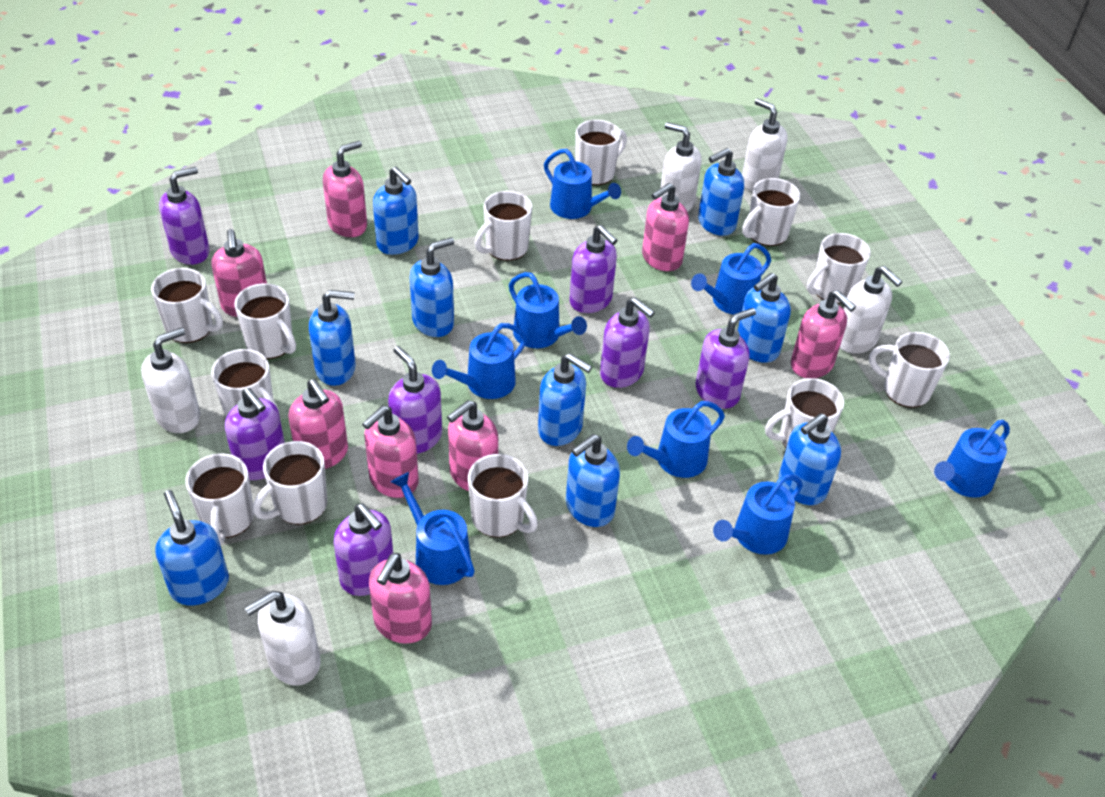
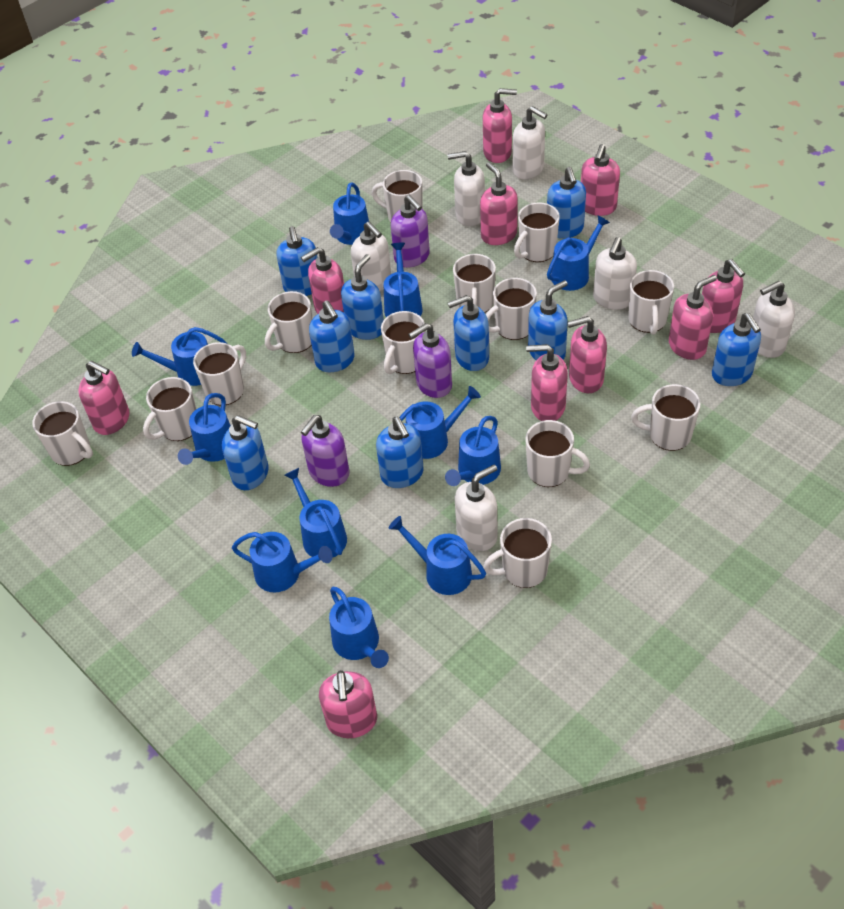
blue watering can: [391,472,475,585] [432,323,528,399] [509,272,587,348] [544,149,621,219] [627,401,725,478] [691,243,771,315] [713,474,803,555] [934,420,1010,498] = 8 -> [132,327,227,386] [178,393,231,465] [232,532,333,593] [285,468,347,558] [329,587,389,668] [330,182,369,245] [384,243,423,317] [389,516,486,595] [400,386,481,459] [445,416,501,486] [547,215,610,291] = 11
pink soap dispenser: [211,229,267,317] [289,379,348,469] [323,141,367,237] [362,405,419,498] [369,553,432,644] [447,400,498,491] [642,183,689,271] [791,290,856,378] = 8 -> [78,361,129,435] [301,247,344,314] [319,670,377,738] [480,162,518,245] [483,88,517,163] [526,344,568,421] [567,316,607,393] [581,144,620,216] [669,275,717,360] [702,259,745,333] = 10
purple soap dispenser: [159,167,210,265] [225,388,285,480] [333,504,393,596] [388,346,442,454] [569,225,618,313] [600,297,655,388] [696,308,756,409] = 7 -> [301,415,350,487] [391,195,430,268] [408,323,452,398] = 3
white mug: [151,268,223,343] [185,453,254,545] [211,349,279,417] [234,283,296,359] [253,441,327,525] [468,454,538,538] [475,191,532,261] [575,120,627,185] [742,178,800,246] [765,378,844,447] [807,233,870,304] [869,332,950,408] = 12 -> [32,401,93,466] [143,377,196,441] [193,342,246,406] [265,291,313,353] [372,170,423,222] [381,311,425,374] [453,254,496,313] [483,518,552,588] [486,278,537,340] [514,202,560,262] [525,420,590,487] [628,270,674,335] [631,384,701,451] = 13
white soap dispenser: [141,327,200,433] [245,591,320,686] [659,122,702,212] [742,98,788,191] [840,266,902,354] = 5 -> [351,222,391,291] [448,151,485,226] [455,464,498,551] [513,106,547,180] [593,237,637,310] [753,281,795,358] = 6

